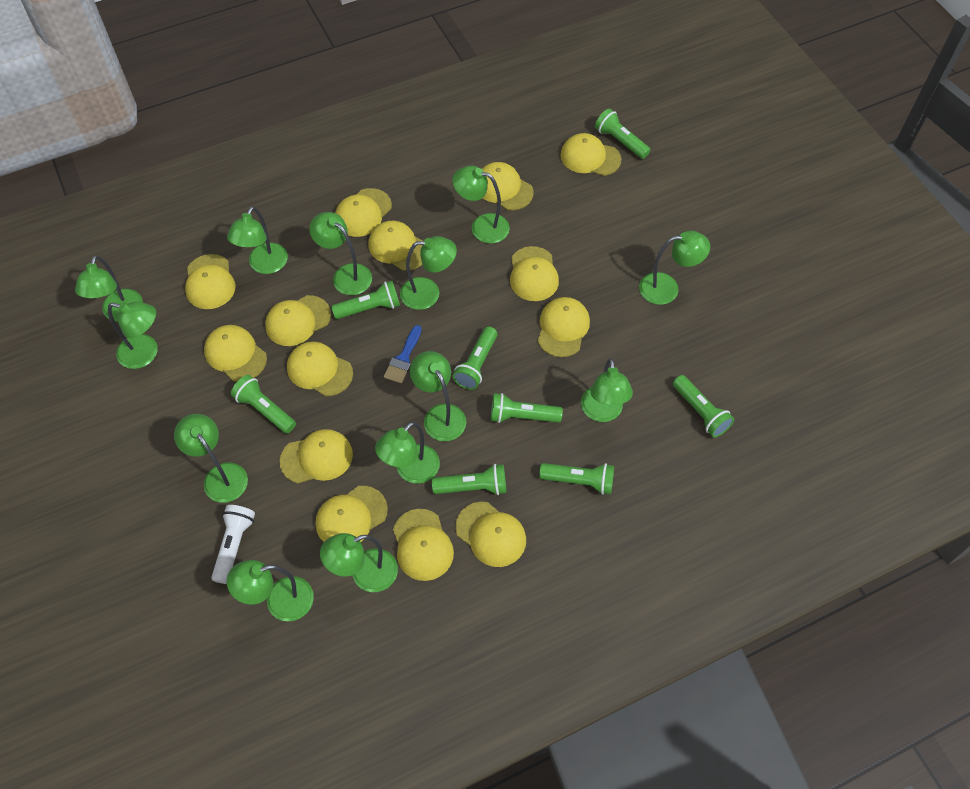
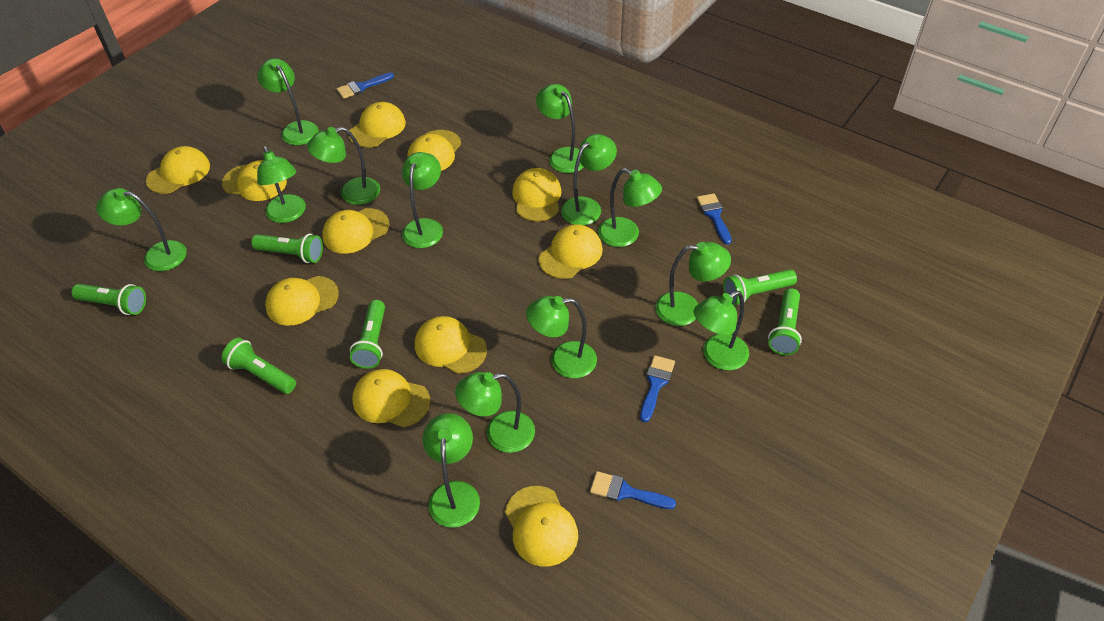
blue brush: [384,325,422,383] = 1 -> [337,72,394,99] [590,471,676,509] [640,355,675,422] [697,194,732,244] = 4
green flashlight: [231,375,296,433] [331,281,400,319] [432,464,506,495] [453,327,497,390] [491,393,563,423] [539,463,614,495] [595,108,651,159] [673,375,734,438] = 8 -> [71,284,146,315] [222,338,296,394] [251,234,323,263] [349,300,385,369] [723,269,797,305] [768,288,802,355] = 6
white flashlight: [211,505,255,584] = 1 -> none = 0
yellow cap: [185,254,235,309] [204,325,267,382] [265,295,331,346] [280,429,353,483] [287,341,353,396] [316,486,388,542] [335,188,392,237] [368,221,424,271] [393,509,454,581] [455,502,526,567] [482,162,534,210] [510,246,559,301] [538,297,590,357] [561,133,621,176] = 14 -> [146,146,210,194] [222,160,287,201] [265,276,339,326] [322,208,389,254] [349,102,406,148] [352,369,430,427] [407,130,461,171] [415,316,487,374] [505,486,578,567] [512,168,561,222] [538,224,603,279] = 11

